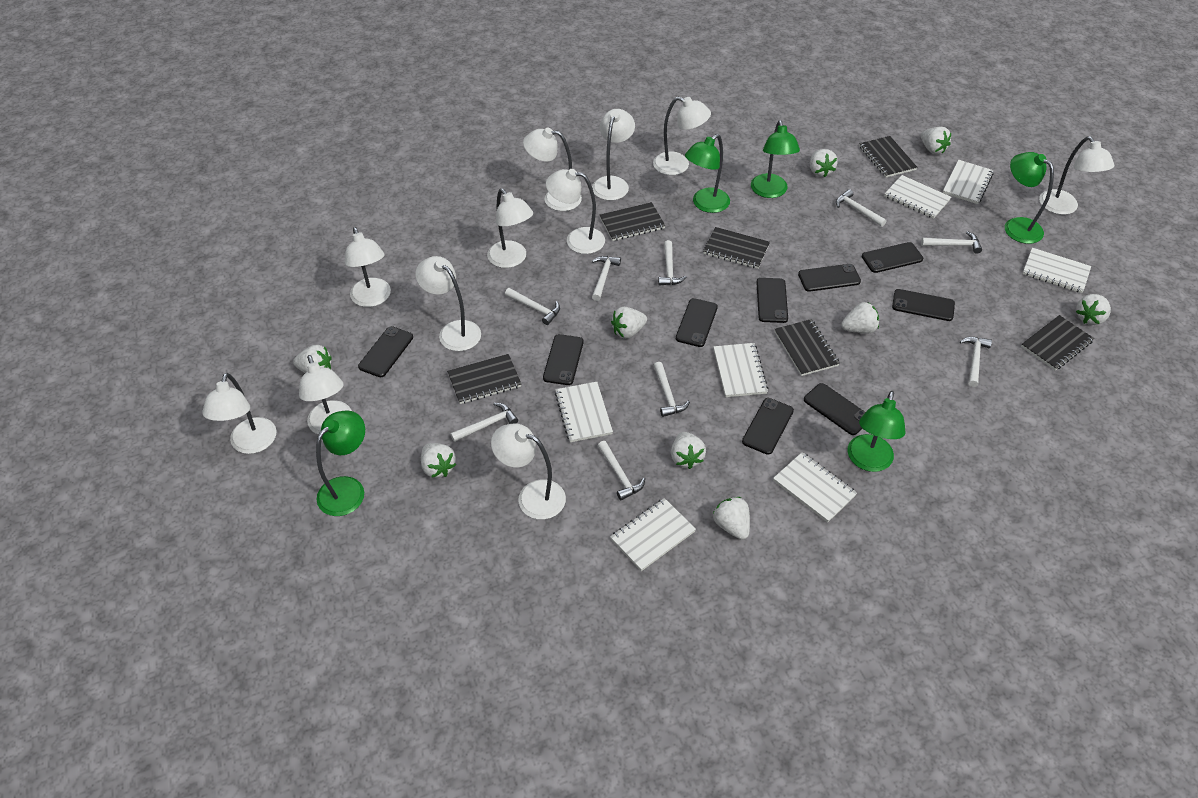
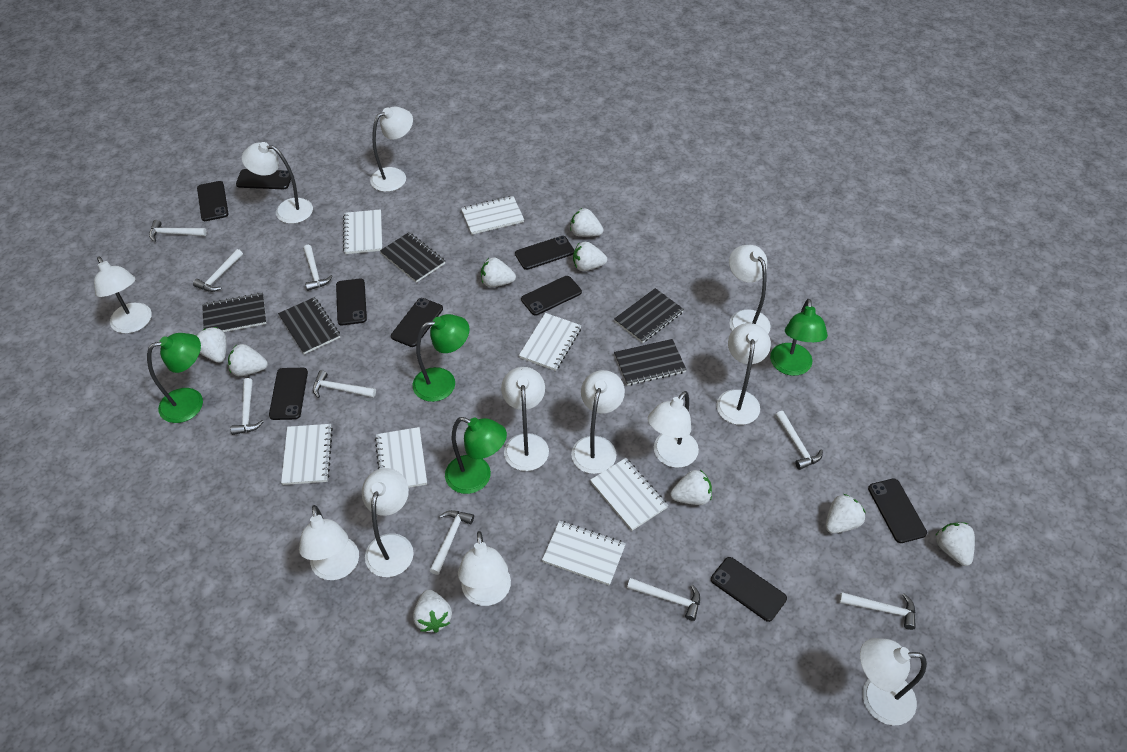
black notebook: [447,354,521,404] [600,202,665,241] [703,227,770,269] [774,319,840,376] [860,136,917,178] [1021,315,1094,370] = 6 -> [202,293,266,332] [278,297,340,354] [380,232,445,283] [614,288,684,343] [614,339,687,386] = 5
green lamp: [316,410,365,516] [685,134,730,213] [751,120,800,198] [847,391,906,472] [1005,152,1054,244] = 5 -> [147,333,203,423] [412,314,470,402] [445,417,507,494] [770,299,828,376] = 4
white lamp: [202,373,277,454] [299,355,352,435] [345,227,391,307] [415,256,481,351] [487,188,533,268] [491,423,566,520] [523,127,582,211] [546,169,605,254] [592,109,635,201] [653,97,711,175] [1039,136,1114,215] = 11 -> [94,257,152,333] [242,142,313,224] [299,505,359,580] [362,468,414,577] [370,106,413,192] [458,531,511,606] [501,367,549,471] [571,370,625,474] [648,391,699,468] [716,323,771,425] [729,245,771,333] [860,638,927,725] = 12

